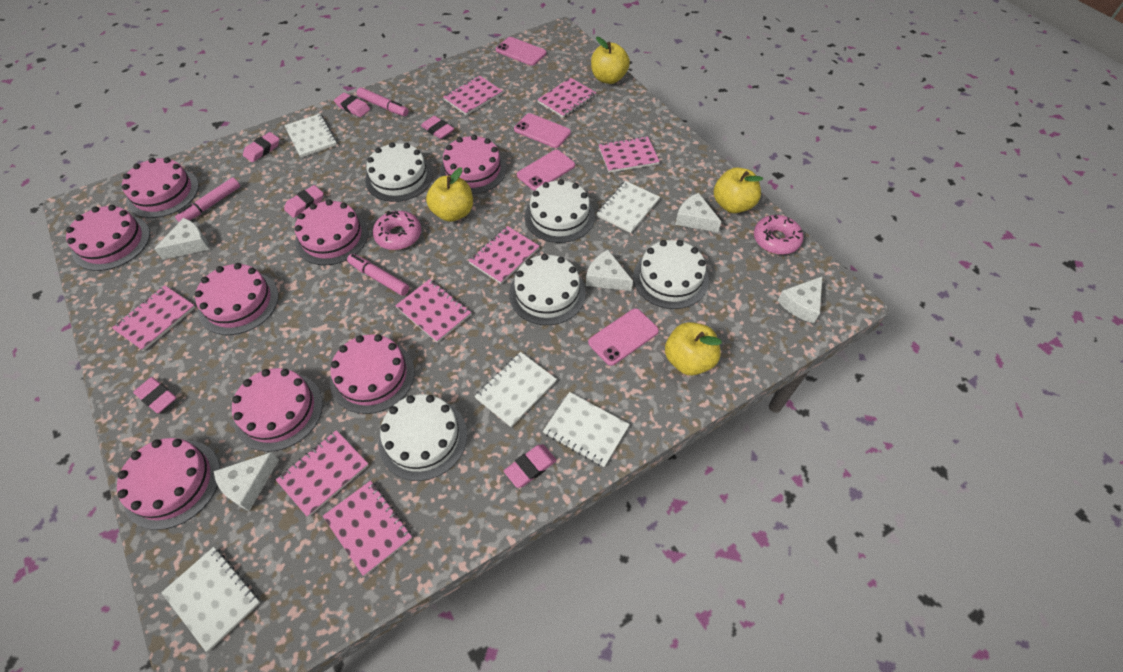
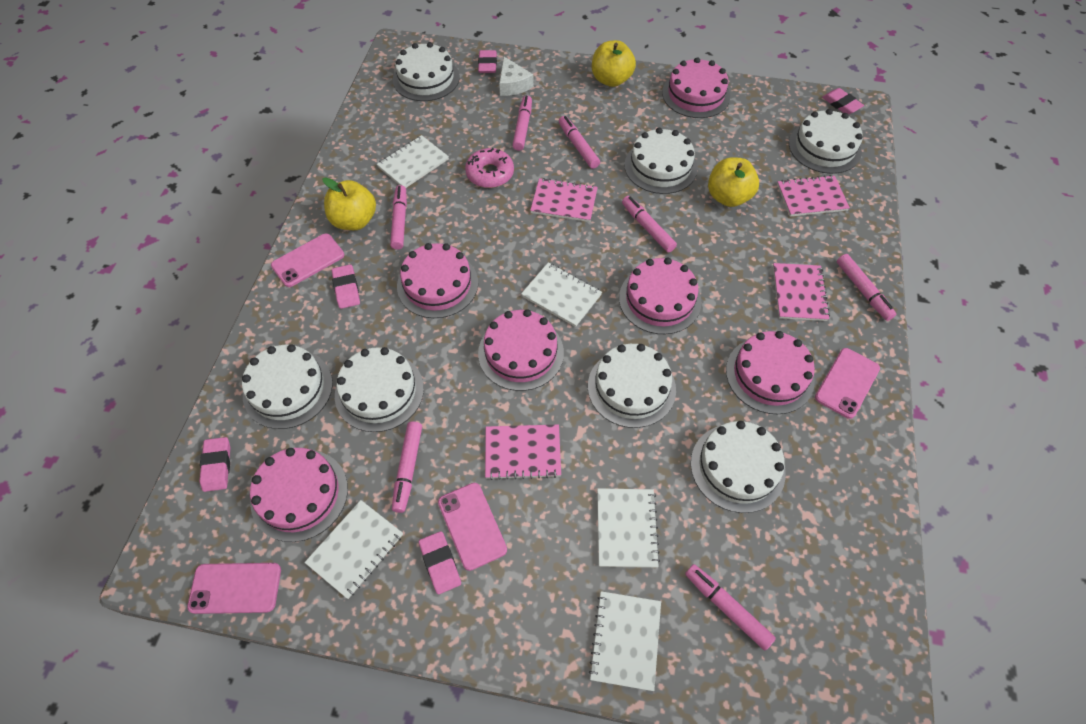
pink cake: [66,205,150,271] [117,438,220,530] [122,157,199,218] [195,263,279,335] [232,368,323,452] [295,200,369,265] [330,334,415,414] [440,135,506,194] = 8 -> [250,448,348,542] [397,243,478,318] [478,309,564,391] [619,257,701,334] [662,57,730,118] [726,331,815,414] = 6
pink donut: [373,211,421,250] [754,215,804,255] = 2 -> [465,148,514,188] = 1
pink eraser: [133,377,176,413] [243,132,279,162] [284,185,324,218] [334,93,370,117] [421,116,454,139] [504,444,557,488] = 6 -> [199,437,230,492] [332,265,360,309] [419,531,461,594] [478,50,497,73] [822,88,864,114] = 5
pink marker: [175,178,240,222] [347,254,409,296] [357,87,409,116] = 3 -> [390,185,407,250] [392,421,422,513] [512,95,532,151] [559,116,600,169] [622,196,677,253] [685,564,776,650] [837,254,896,321] = 7
pink notebook: [112,285,196,351] [276,430,369,517] [323,481,412,576] [395,279,471,343] [443,76,503,115] [468,226,539,284] [537,78,596,118] [599,136,660,173] = 8 -> [485,424,561,480] [530,178,598,222] [773,263,830,321] [777,175,850,217] = 4
white cake: [365,142,433,202] [378,394,467,481] [509,254,586,325] [525,179,595,243] [633,240,709,309] = 5 -> [242,344,333,429] [335,347,424,432] [393,42,459,101] [588,344,676,428] [624,128,698,194] [691,421,786,513] [789,109,863,174] = 7
white cheese: [154,218,209,260] [214,452,279,511] [586,250,633,291] [675,193,722,232] [778,277,822,323] = 5 -> [499,57,534,96] = 1
yellow apple: [426,167,473,222] [591,37,630,84] [665,322,722,375] [714,168,763,213] = 4 -> [322,178,376,230] [592,40,636,87] [708,157,759,207] = 3

